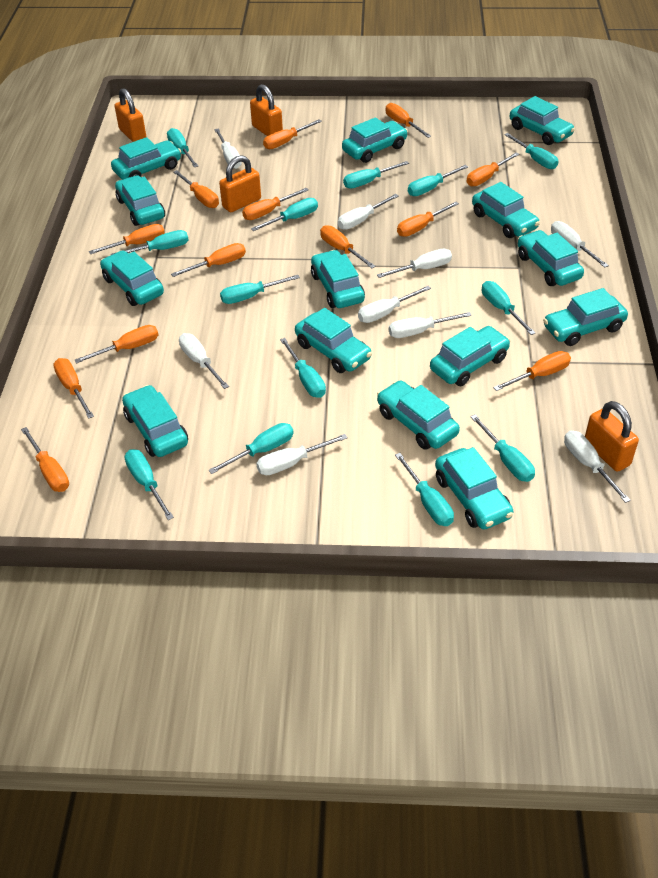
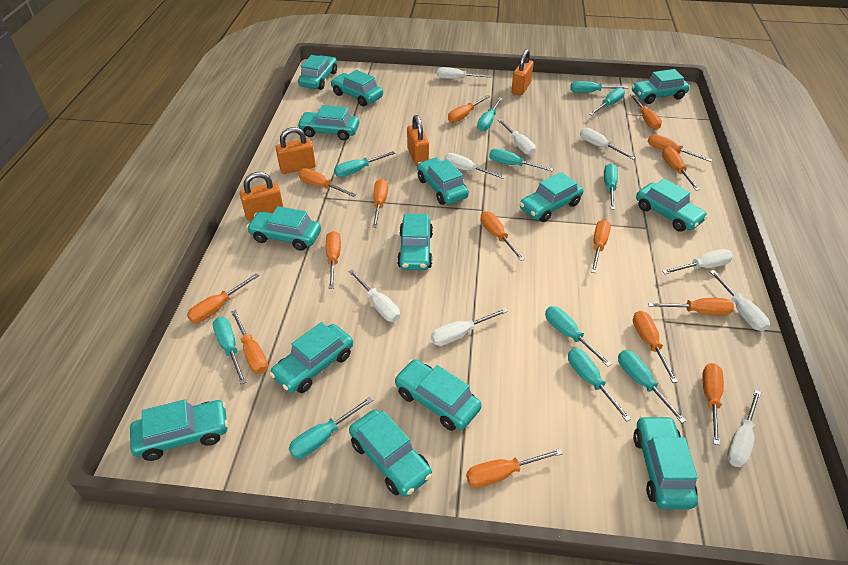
orange screwdriver: [21,427,69,492] [53,358,94,419] [75,325,158,364] [89,224,165,254] [171,243,246,277] [174,170,219,208] [242,188,308,220] [263,119,322,149] [320,225,376,268] [386,103,431,138] [397,202,459,237] [466,152,519,187] [493,351,571,391] = 13 -> [187,273,259,323] [231,310,268,374] [298,168,356,197] [326,231,341,289] [372,179,388,228] [448,95,491,123] [466,449,563,488] [481,211,525,261] [591,220,611,273] [630,94,662,130] [633,311,678,383] [648,134,712,162] [648,298,734,315] [662,147,700,190] [702,363,724,445] = 15
turquoise screwdriver: [111,230,189,255] [125,449,174,520] [167,128,198,167] [208,423,294,474] [220,275,300,304] [251,198,318,231] [280,338,326,398] [343,161,409,188] [395,453,454,526] [408,165,468,196] [470,415,535,482] [482,281,535,335] [504,133,558,169] = 13 -> [213,317,246,384] [289,397,373,459] [334,151,395,177] [477,97,503,131] [489,149,553,171] [545,306,612,367] [568,348,631,422] [570,81,628,93] [589,87,625,115] [604,163,618,210] [618,350,686,423] = 11

